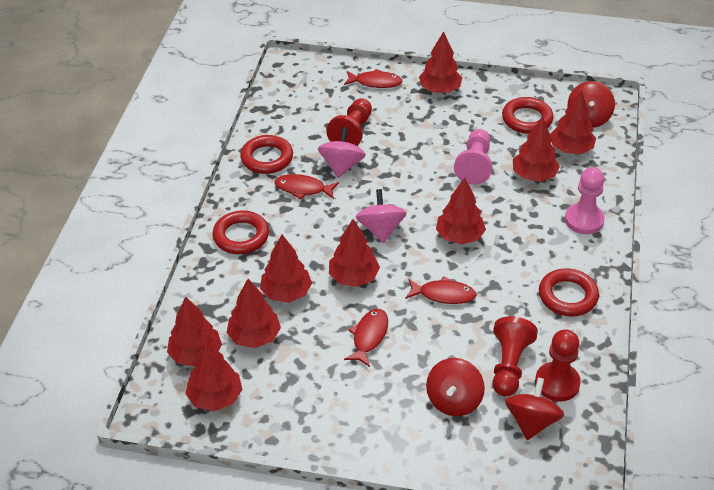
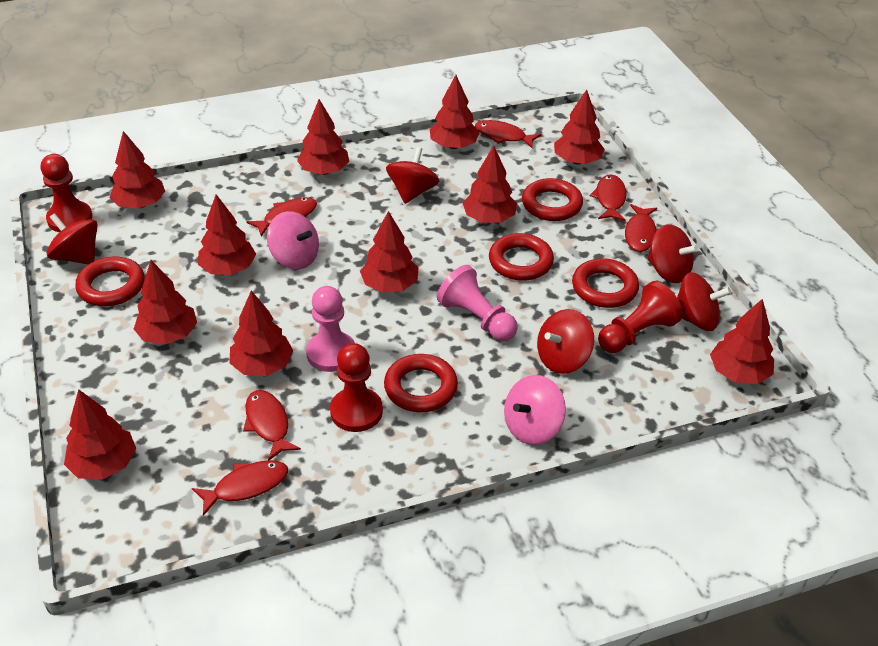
red fish: [275,174,339,200] [344,69,403,88] [344,309,388,367] [406,276,477,304] = 4 -> [192,460,288,516] [243,390,301,461] [246,197,317,237] [475,120,541,148] [590,174,627,221] [625,204,658,252] = 6
red ring: [212,210,269,254] [240,135,293,174] [502,97,553,134] [539,268,599,316] = 4 -> [75,257,145,306] [384,354,458,412] [489,233,554,281] [522,178,583,221] [572,258,639,308] = 5
red spinning top: [426,358,485,416] [505,378,564,440] [568,81,615,128] = 3 -> [47,213,98,265] [386,147,439,204] [537,309,594,374] [648,224,699,283] [677,272,731,331] = 5
red tree: [167,297,222,366] [185,340,243,411] [226,279,281,348] [260,235,312,303] [329,219,380,287] [419,31,462,93] [436,178,486,245] [513,117,560,182] [550,91,596,154] = 9 -> [64,390,136,480] [110,131,165,209] [134,260,197,345] [198,195,256,275] [230,290,293,376] [297,99,349,175] [360,211,419,293] [430,75,480,149] [463,146,517,223] [554,89,605,165] [710,299,774,384] = 11

